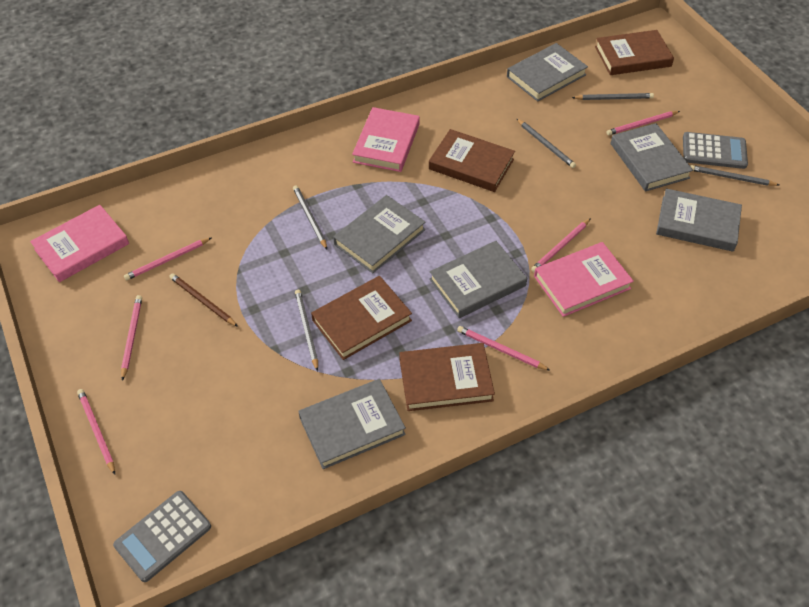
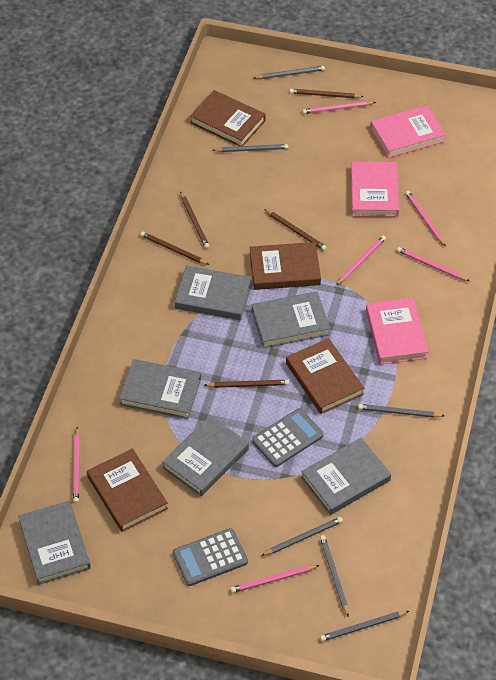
brown pencil: [169,273,238,327] = 1 -> [140,232,210,265] [180,191,210,249] [204,380,289,388] [264,209,327,251] [290,89,364,98] = 5
grey pencil: [293,185,327,250] [295,290,318,371] [517,119,576,168] [572,93,654,100] [690,165,779,186] = 5 -> [213,144,288,152] [254,66,325,79] [261,517,343,556] [320,535,349,617] [320,611,409,642] [358,404,444,418] = 6

